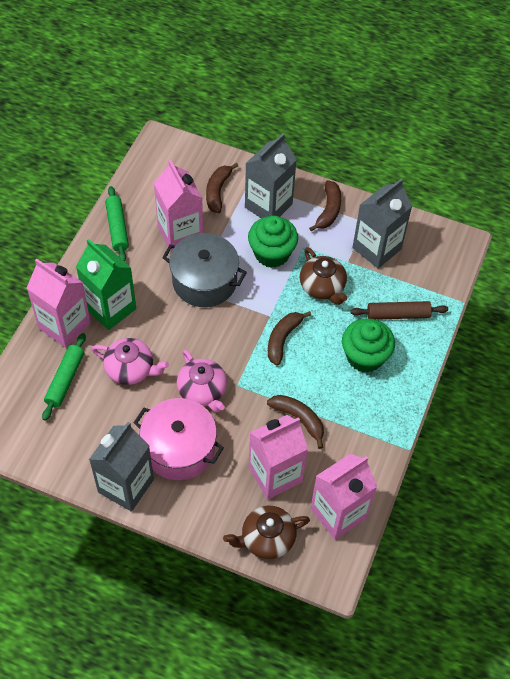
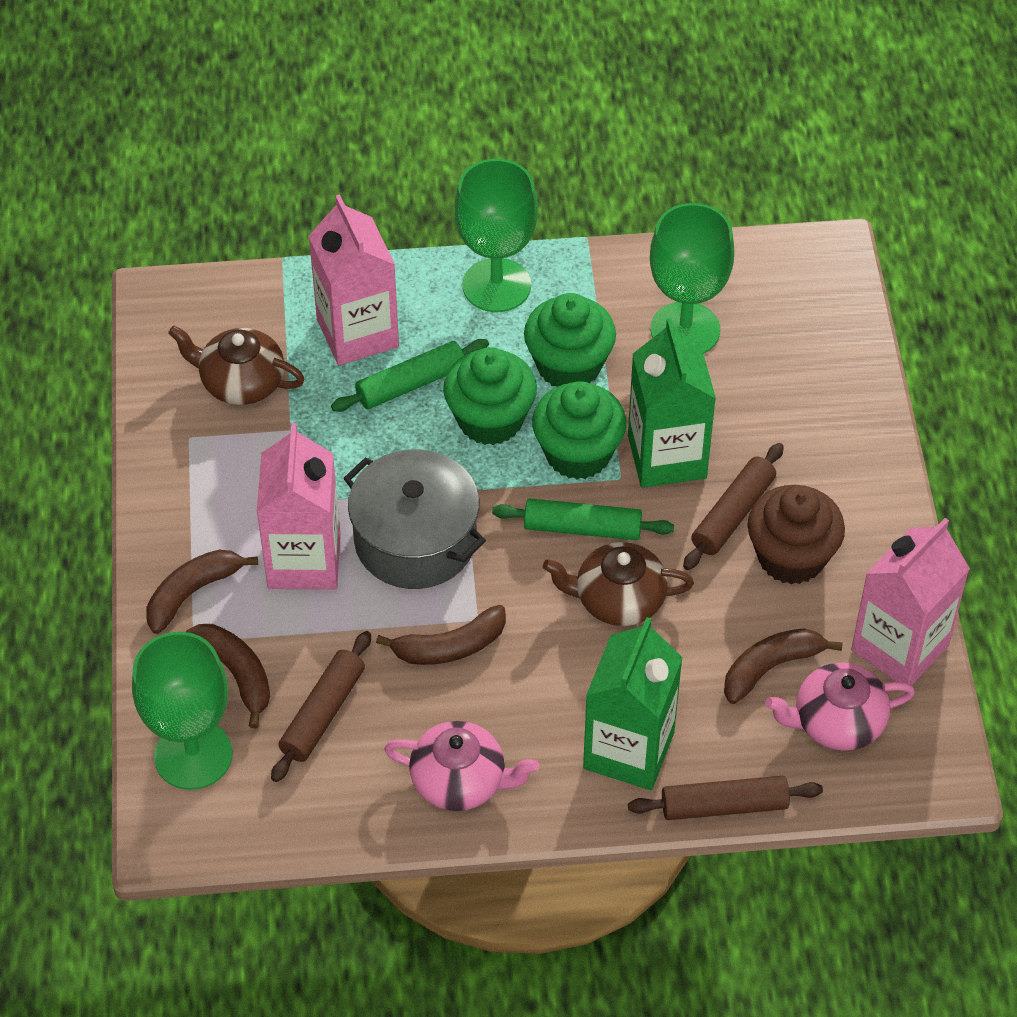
brown cupcake: none = 0 -> [747,485,845,585] = 1
brown rolling pin: [350,301,448,320] = 1 -> [271,631,371,782] [628,776,823,820] [683,443,784,570] = 3
green carton: [76,239,136,330] = 1 -> [583,617,683,790] [628,318,716,488] = 2
green cupcake: [248,216,298,268] [342,318,395,373] = 2 -> [443,347,537,445] [524,293,616,387] [532,381,626,479] = 3
green goblet: none = 0 -> [132,632,232,790] [455,159,538,312] [650,203,734,354] = 3
grey carton: [89,422,154,512] [245,133,297,218] [352,178,413,268] = 3 -> none = 0
pink carton: [27,259,91,348] [154,160,203,252] [249,415,308,499] [311,453,377,540] = 4 -> [257,423,340,590] [309,194,399,365] [851,518,970,685] = 3
pink pot: [134,398,224,480] = 1 -> none = 0

